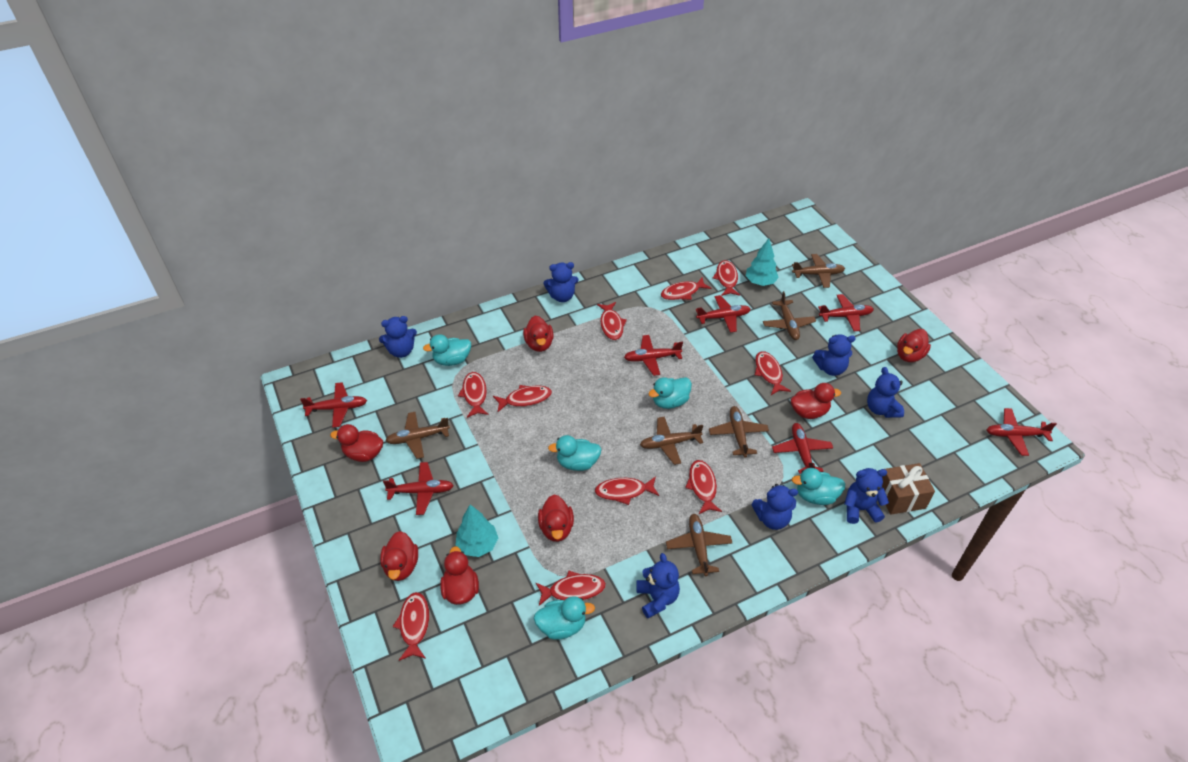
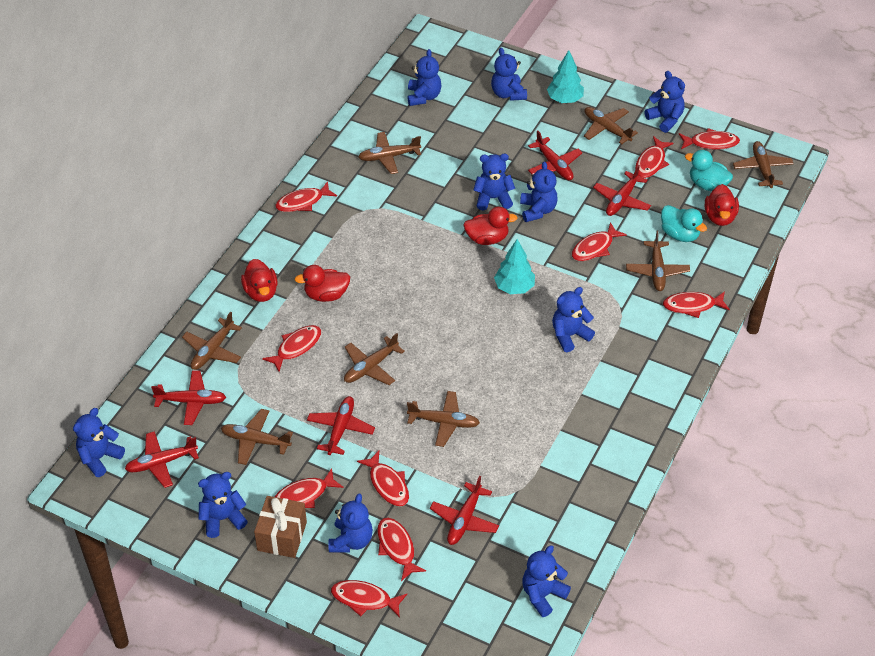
blue teddy bear: [379,316,417,358] [543,262,579,302] [636,553,680,618] [751,484,798,530] [812,335,856,376] [844,468,889,524] [867,367,904,418] = 7 -> [73,408,125,477] [198,472,248,538] [328,494,373,553] [407,49,442,106] [473,154,515,211] [491,48,527,101] [520,161,558,222] [522,545,571,617] [552,287,595,352] [644,71,685,133] = 10
brown plane: [385,412,450,459] [640,417,703,465] [666,514,732,576] [709,406,769,457] [763,291,816,340] [792,254,845,288] = 6 -> [182,311,242,370] [221,409,293,465] [344,333,405,385] [358,132,421,174] [407,391,480,447] [584,107,638,144] [626,231,690,291] [733,141,794,188] = 8
red duck: [330,424,383,462] [380,531,418,581] [440,546,479,605] [523,315,554,352] [538,495,574,542] [791,383,841,419] [897,329,931,362] = 7 -> [241,259,278,302] [294,265,350,302] [463,207,518,245] [705,184,739,226] = 4
red plane: [300,382,367,428] [383,462,454,515] [624,335,683,376] [696,295,751,333] [772,423,833,474] [818,294,874,331] [987,408,1057,456] = 7 -> [125,431,199,488] [151,370,226,425] [307,396,375,455] [430,476,499,545] [528,131,582,180] [593,165,651,216] = 6
turquoise duck: [423,334,471,366] [534,596,595,640] [548,435,602,471] [648,377,692,409] [792,468,845,505] = 5 -> [661,205,707,242] [685,150,733,191] = 2

